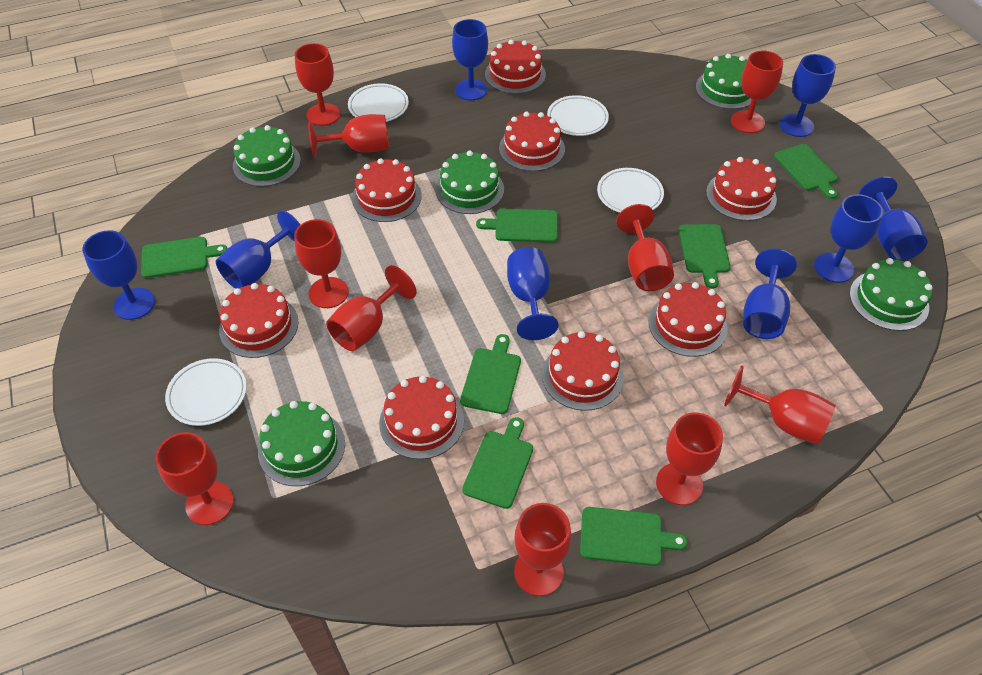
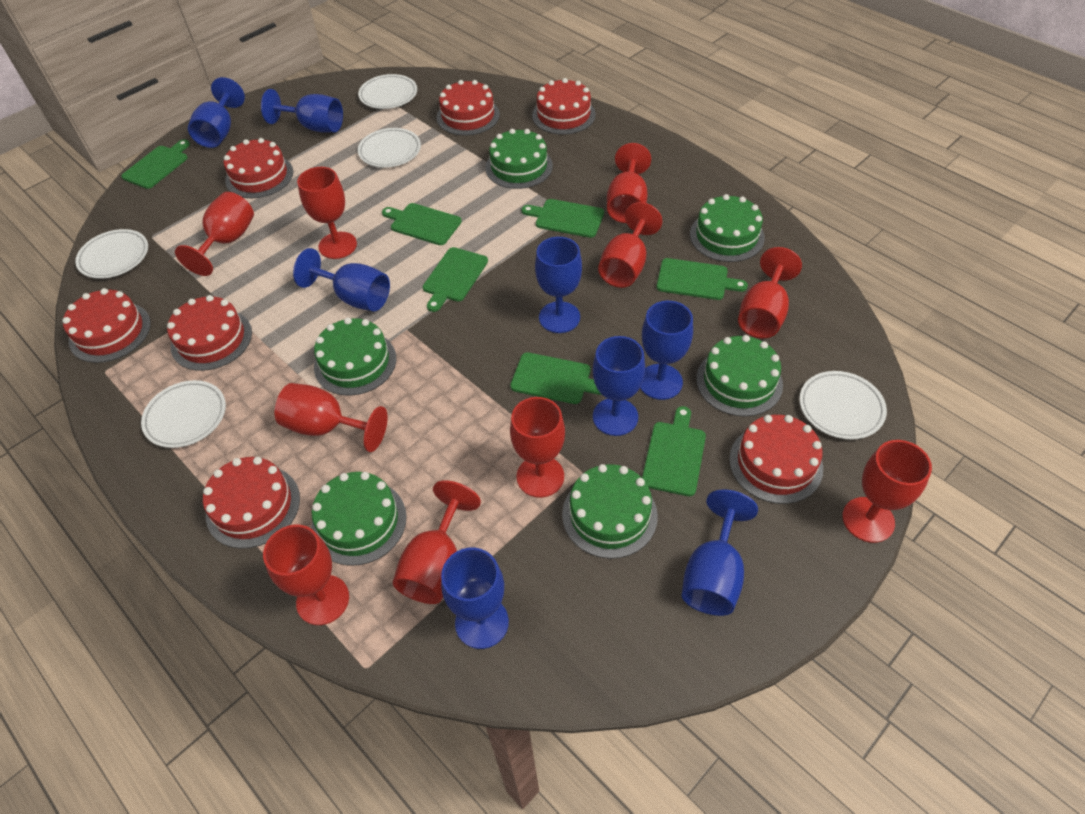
green cake: [233,125,301,187] [258,401,345,486] [435,151,504,214] [696,54,752,109] [850,258,933,331] = 5 -> [311,472,407,566] [314,318,396,396] [485,129,553,189] [562,464,658,559] [690,194,765,262] [696,335,783,416] = 6
red cake: [219,283,298,358] [352,158,422,222] [379,376,464,459] [485,40,546,94] [499,112,565,171] [542,331,624,411] [649,282,728,357] [706,157,777,221] = 8 -> [62,288,151,363] [167,295,252,371] [203,457,300,549] [224,138,293,198] [437,80,500,135] [532,78,596,135] [729,415,823,504] = 7
white plate: [165,358,247,426] [348,83,409,122] [547,95,609,136] [597,168,664,213] = 4 -> [75,229,148,279] [141,380,226,448] [358,74,417,109] [358,128,421,168] [799,371,887,440] = 5

